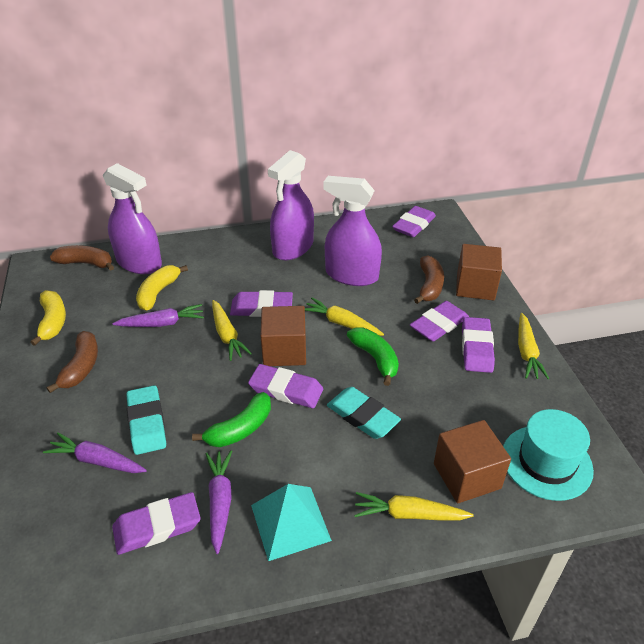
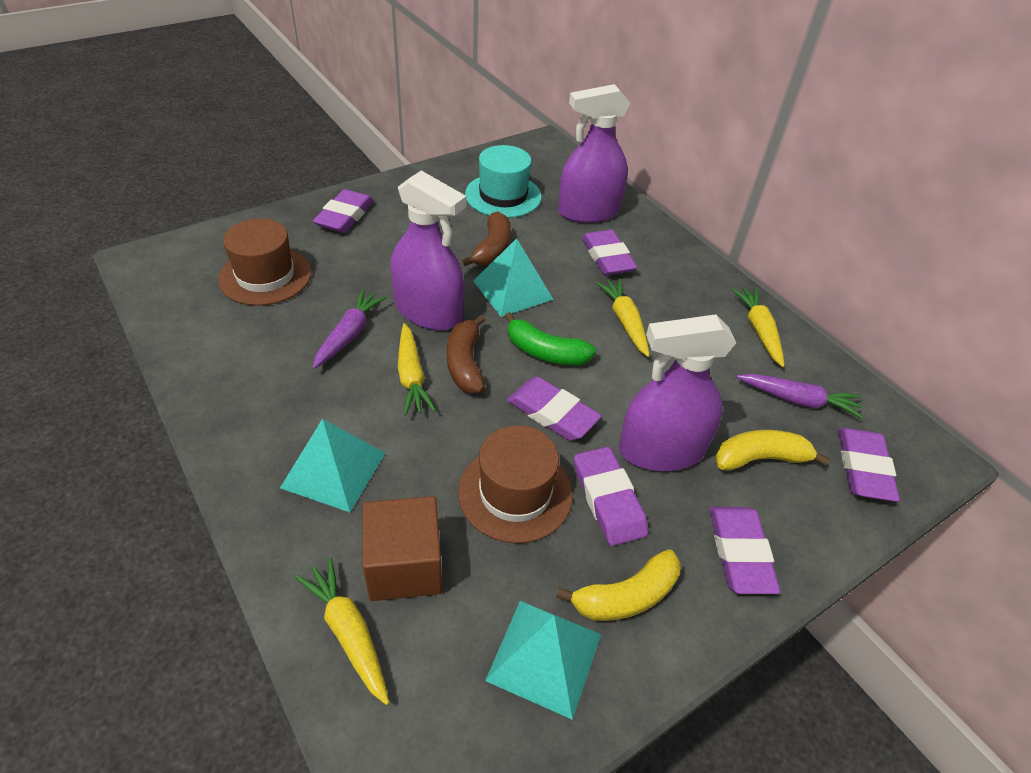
brown banana: [47,331,98,393] [50,245,114,271] [414,255,444,304] = 3 -> [447,315,485,393] [462,211,511,266] = 2
brown cube: [260,306,306,366] [434,420,511,503] [456,244,502,300] = 3 -> [362,496,442,601] = 1
brown hat: none = 0 -> [218,219,312,306] [458,425,573,543] = 2
green banana: [192,392,271,447] [347,328,399,386] = 2 -> [504,312,596,365] = 1
purple carrot: [43,433,147,473] [112,304,204,327] [205,450,232,554] = 3 -> [312,289,387,369] [736,374,863,418] = 2
turquoise eraser: [126,385,166,455] [327,387,401,439] = 2 -> none = 0
turquoise pyramid: [251,484,332,561] = 1 -> [280,419,385,512] [473,238,554,317] [485,601,601,720] = 3

